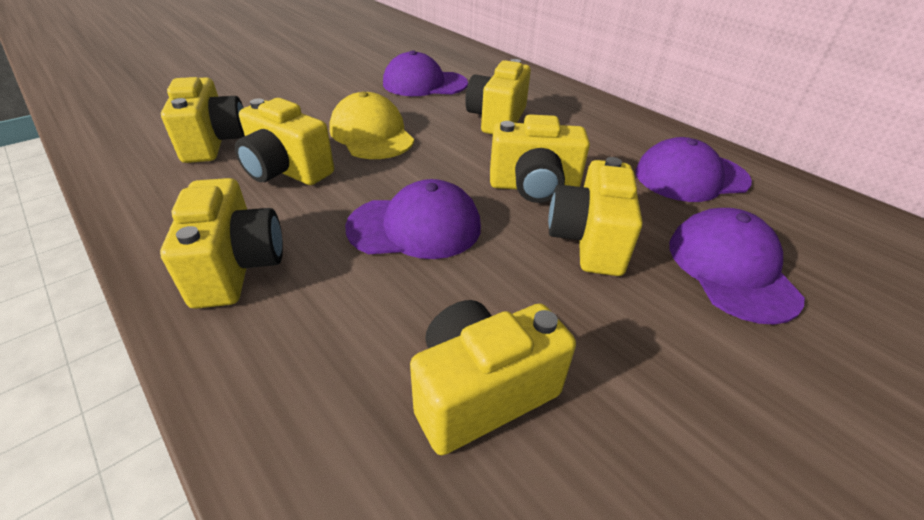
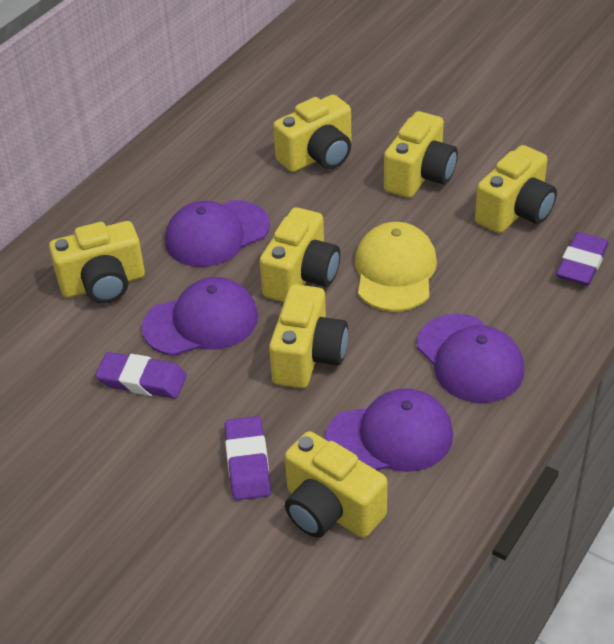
purple eraser: none = 0 -> [95,352,187,399] [224,416,271,500] [556,232,609,286] = 3

